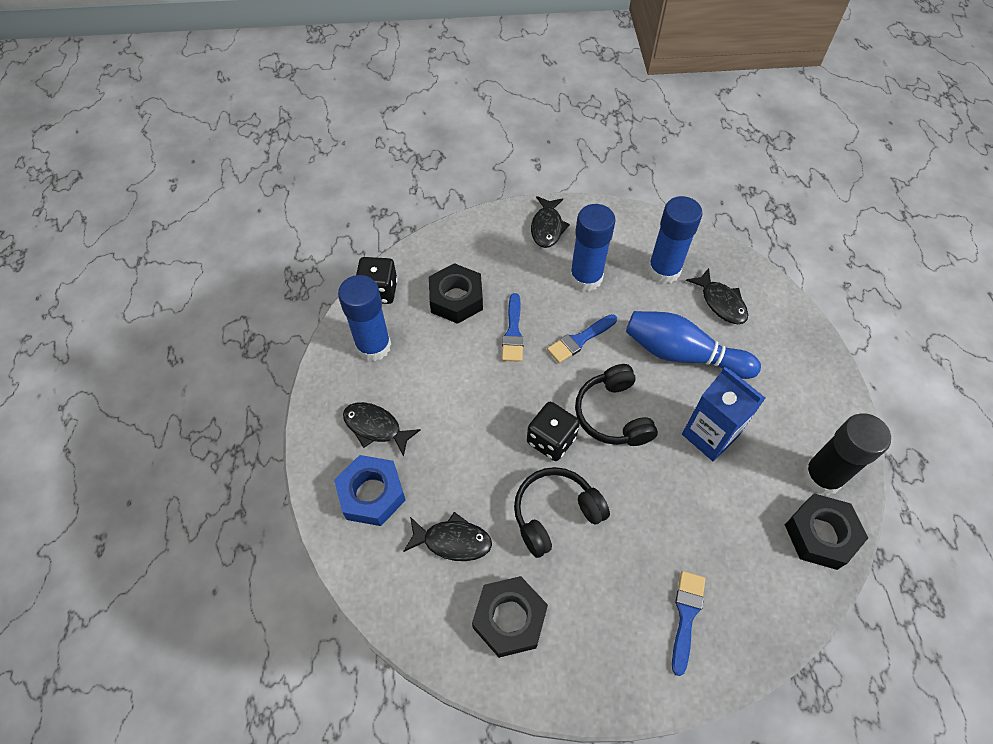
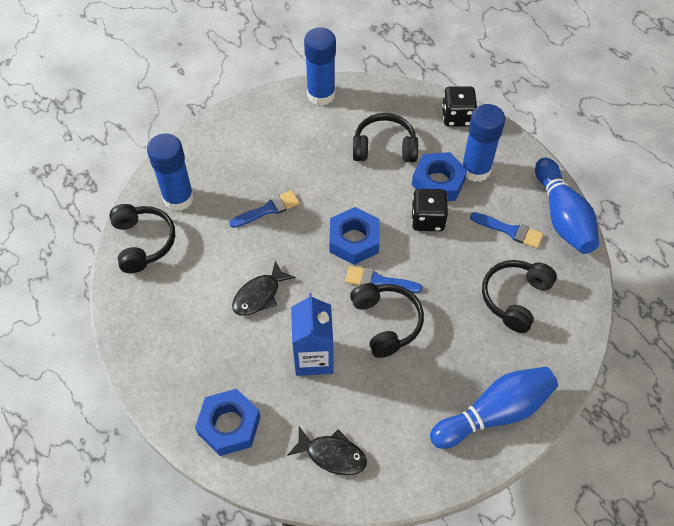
black fish: [343,402,421,457] [403,512,492,561] [531,196,570,248] [686,268,748,324] = 4 -> [232,261,296,316] [287,427,367,475] = 2
black glue stick: [802,413,891,495] = 1 -> none = 0
black headphones: [514,467,610,558] [575,364,658,446] = 2 -> [109,204,175,273] [350,283,424,358] [353,113,418,162] [482,260,557,333] = 4
black nut: [429,263,483,324] [472,576,548,658] [785,493,868,570] = 3 -> none = 0
blue bowling pin: [626,311,761,379] = 1 -> [430,367,558,449] [535,157,599,254] = 2
blue nut: [334,455,406,526] = 1 -> [195,389,260,456] [329,207,380,265] [412,152,467,201] = 3

